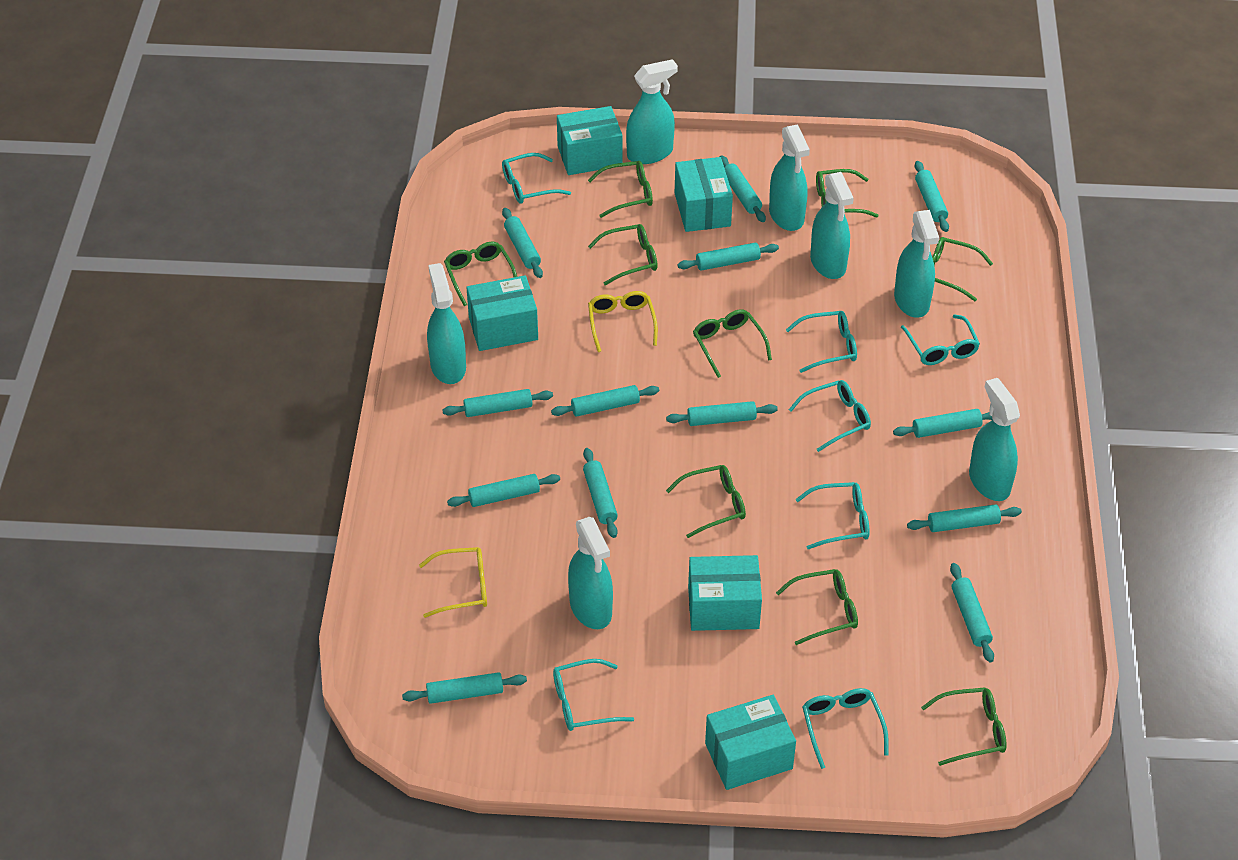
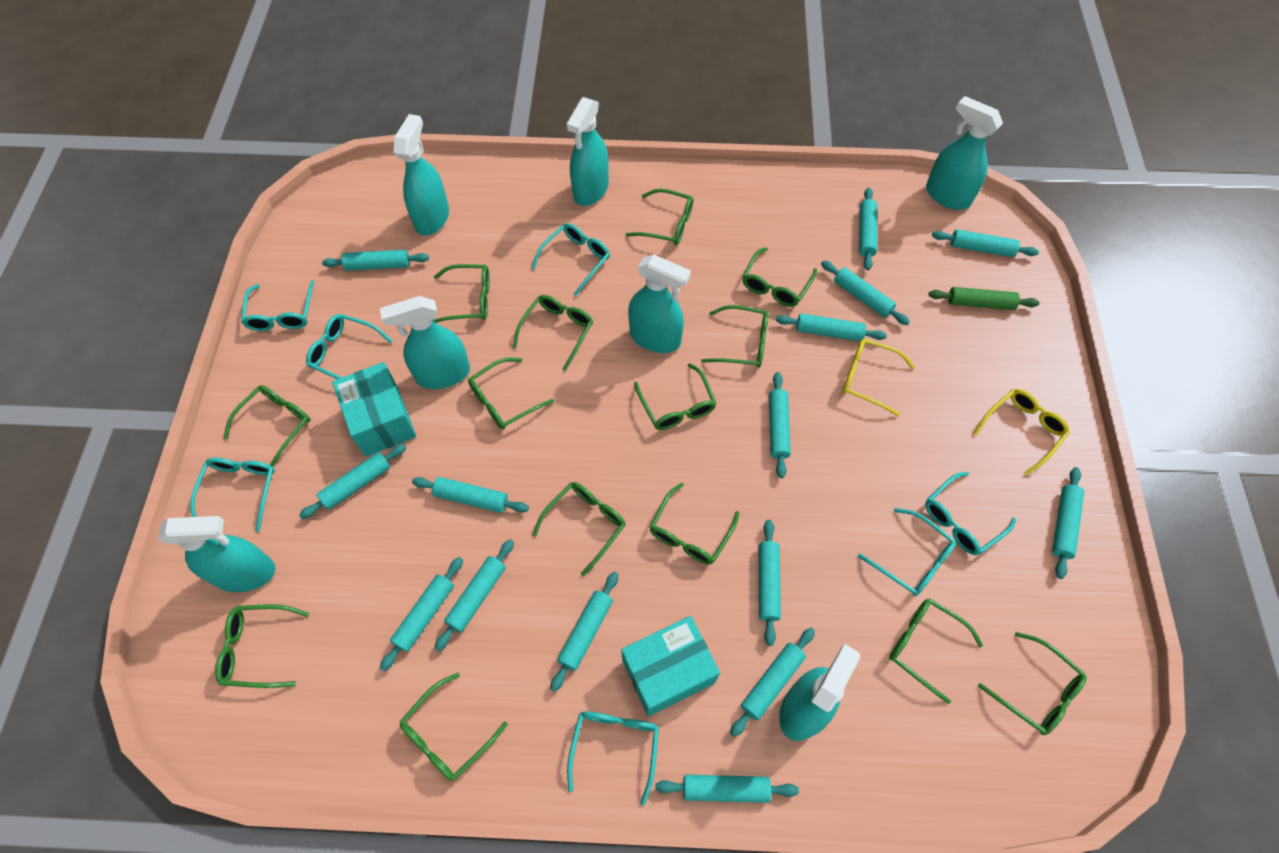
green glasses: [444,241,517,306] [588,161,653,218] [588,224,658,285] [666,465,746,538] [693,309,772,378] [776,569,858,645] [816,169,879,218] [921,687,1007,766] [932,237,993,302] = 9 -> [215,604,309,688] [224,385,311,467] [399,673,508,781] [433,264,490,323] [468,358,554,430] [513,295,593,371] [532,482,626,576] [625,189,693,245] [634,363,716,430] [650,483,739,565] [701,305,769,368] [742,247,817,307] [889,598,983,704] [978,632,1087,735] = 14
green rolling pin: none = 0 -> [929,287,1039,310] = 1
turquoise box: [466,275,538,351] [557,106,623,175] [675,157,733,232] [688,555,762,631] [705,695,796,790] = 5 -> [332,362,416,457] [621,616,720,717] = 2
turquoise rolling pin: [402,672,527,704] [442,389,553,417] [447,474,560,507] [502,208,543,278] [551,385,659,417] [583,448,618,538] [666,401,778,426] [677,242,779,271] [720,155,766,222] [893,409,993,438] [907,504,1022,532] [915,161,949,232] [950,563,994,663] = 13 -> [299,444,407,519] [322,250,429,271] [380,557,463,671] [412,477,529,513] [435,539,514,651] [551,572,618,692] [655,775,799,803] [730,628,815,737] [759,520,781,646] [769,372,791,478] [776,313,887,341] [821,261,910,325] [859,188,877,270] [932,229,1039,257] [1052,467,1084,579] = 15

